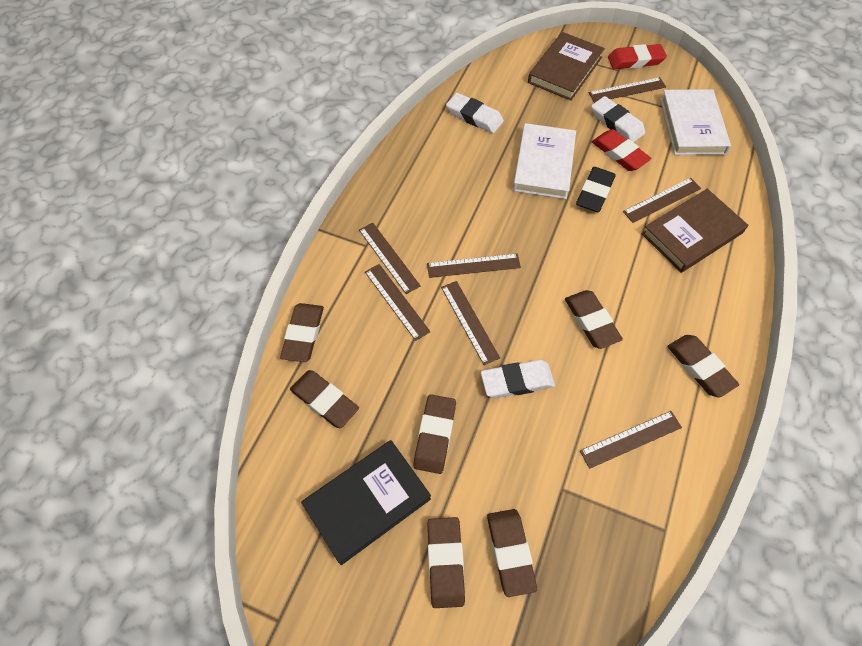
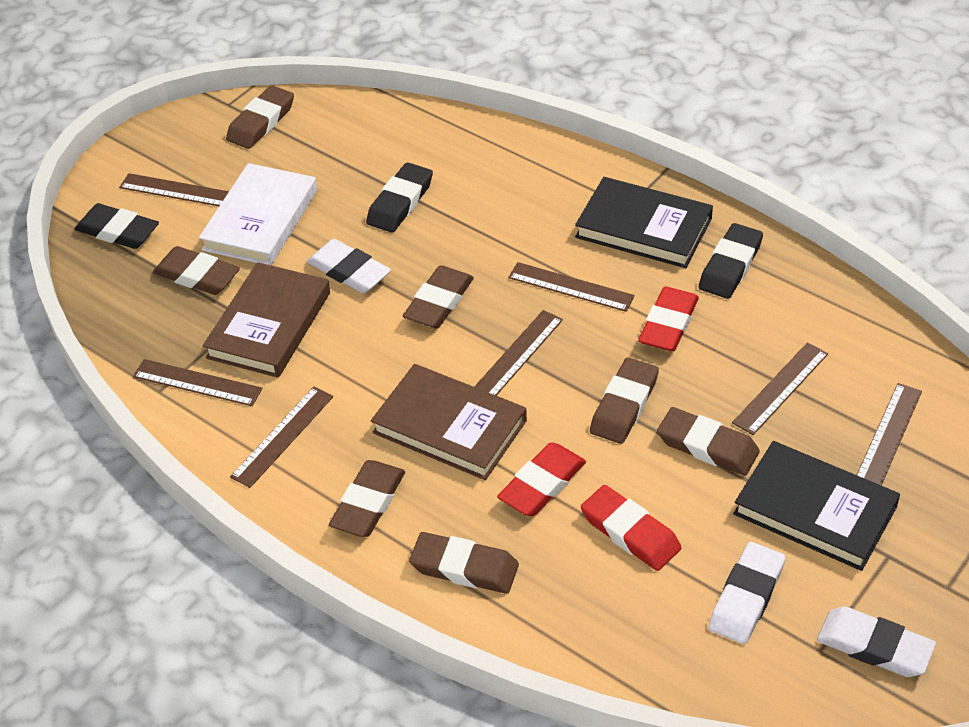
black book: [301,440,431,565] = 1 -> [575,177,713,268] [733,441,900,571] = 2
black eraser: [576,167,616,212] = 1 -> [75,203,159,249] [366,162,433,232] [699,223,763,299] = 3
red eraser: [592,129,652,171] [608,44,667,69] = 2 -> [497,442,586,516] [581,485,681,571] [638,287,699,351] = 3
white book: [513,123,576,199] [660,89,731,155] = 2 -> [199,163,317,265] = 1

